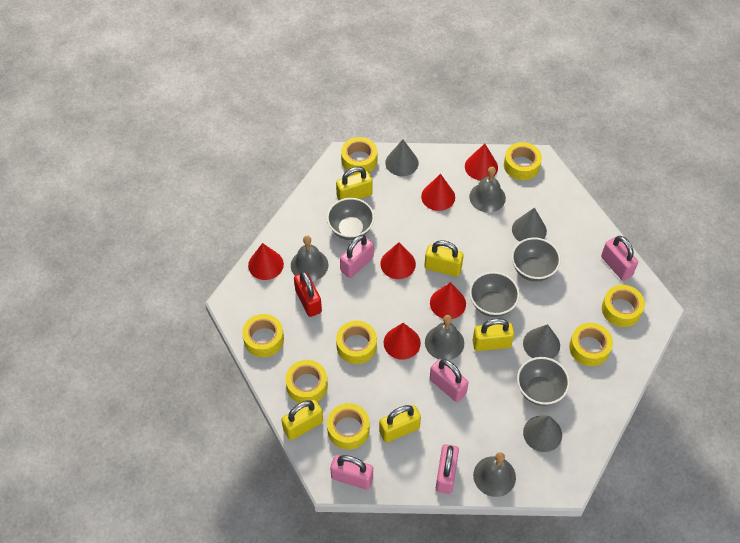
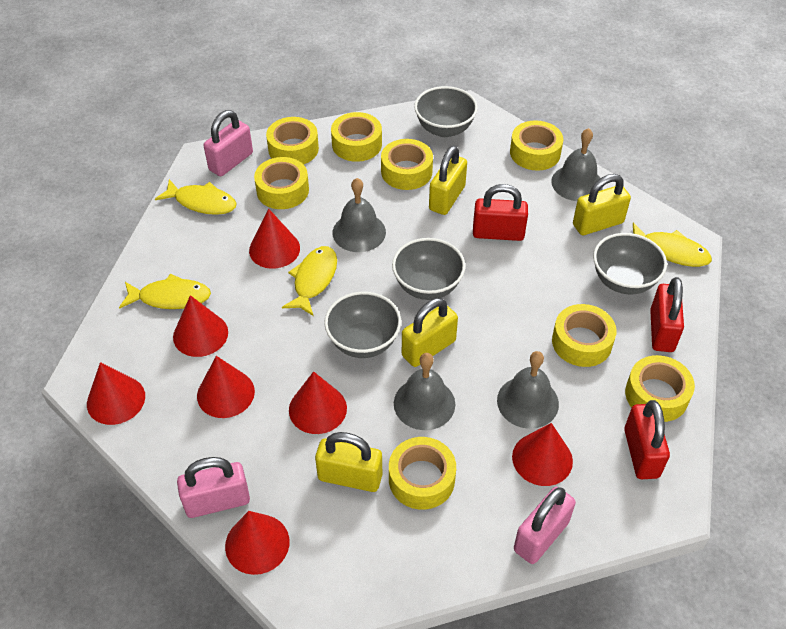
grey cone: [385,139,419,176] [512,208,547,242] [523,324,560,359] [523,416,562,452] = 4 -> none = 0
pink padlock: [330,455,373,490] [340,235,374,278] [430,359,469,402] [436,444,459,494] [601,236,638,281] = 5 -> [177,457,250,518] [203,110,253,176] [514,487,576,564] = 3
red cone: [248,243,284,280] [380,242,416,279] [384,323,421,360] [421,174,455,211] [430,282,466,319] [465,144,498,180] = 6 -> [87,362,145,425] [173,295,228,357] [197,356,255,418] [225,511,289,575] [249,209,300,269] [289,371,347,434] [512,423,573,486] = 7
red padlock: [294,271,322,317] = 1 -> [473,184,528,241] [624,400,670,479] [650,277,684,352] = 3
yellow fish: none = 0 -> [119,274,211,309] [155,179,237,215] [282,246,337,316] [633,223,712,267] = 4
yellow padlock: [281,400,323,440] [336,166,372,200] [379,405,421,443] [424,240,464,277] [472,318,514,351] = 5 -> [315,432,382,492] [402,298,458,367] [429,146,467,215] [573,174,631,235] = 4

